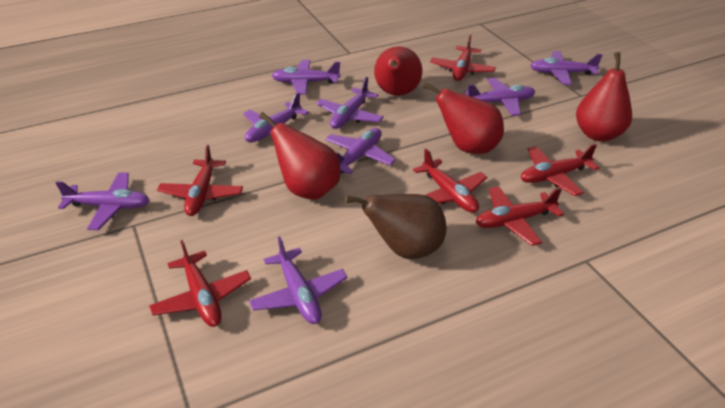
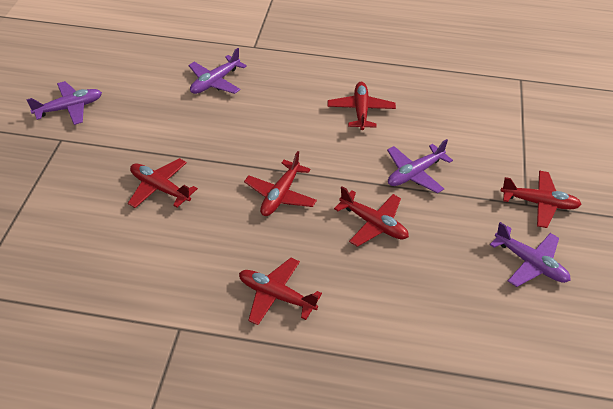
brown pear: [345,194,447,259] = 1 -> none = 0
purple plane: [56,172,150,230] [243,92,309,143] [249,236,348,324] [272,60,341,95] [316,77,384,129] [325,128,396,174] [465,78,535,116] [530,51,603,85] = 8 -> [26,81,102,125] [188,48,247,94] [387,139,453,194] [490,222,571,287] = 4
red pear: [259,112,340,200] [374,46,422,96] [423,82,504,154] [576,52,632,141] = 4 -> none = 0

